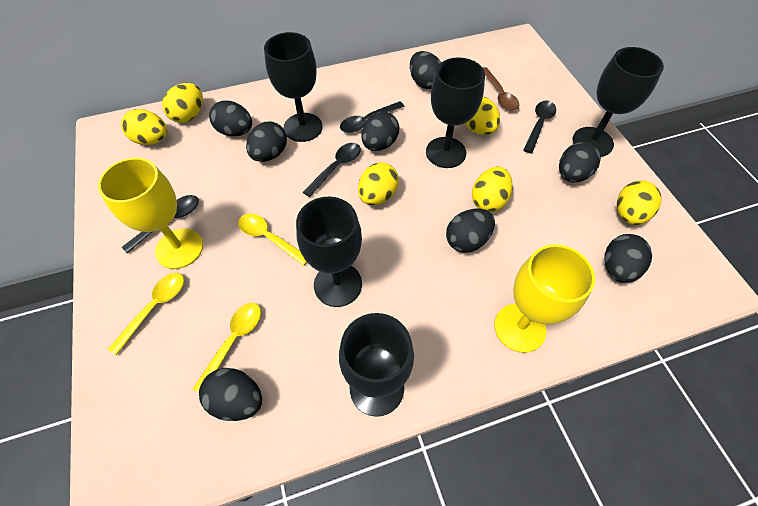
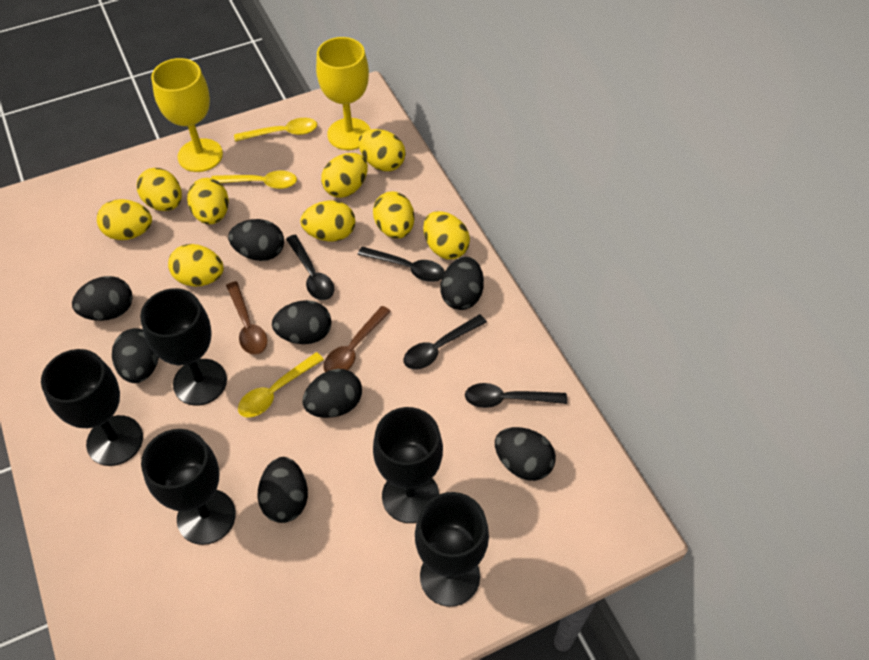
brown spoon: [483,67,519,111] = 1 -> [226,281,268,355] [324,306,391,372] = 2
yellow egg: [121,109,167,145] [162,83,203,123] [358,162,399,205] [464,97,500,135] [472,167,512,212] [617,180,662,225] = 6 -> [97,199,152,240] [137,168,182,211] [168,244,224,287] [187,178,229,224] [300,201,355,241] [321,153,368,198] [358,129,406,171] [373,191,414,239] [423,211,470,259] = 9

